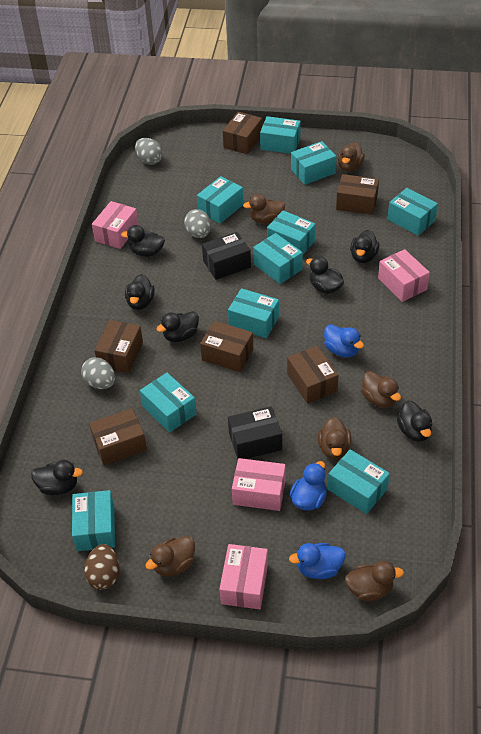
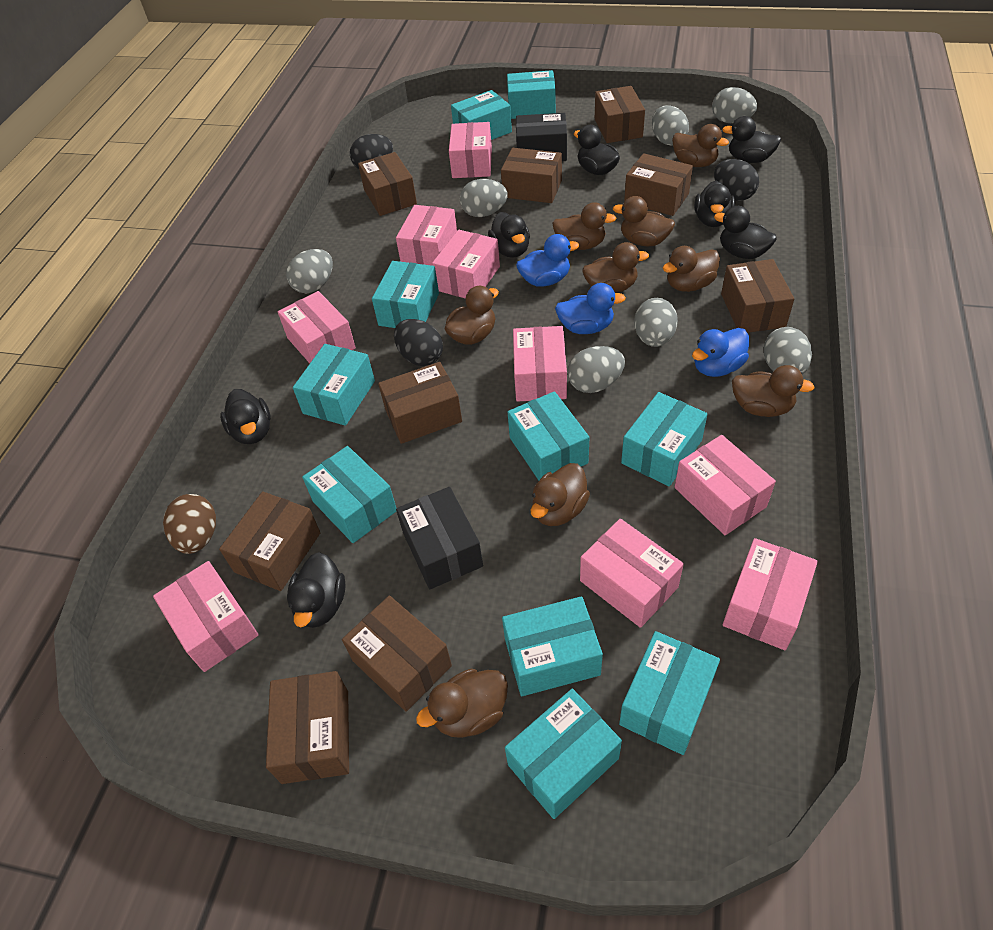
black egg: none = 0 -> [350,134,393,169] [394,319,443,366] [714,159,759,201] = 3
brown box: [89,408,147,466] [94,320,143,373] [200,321,253,372] [223,112,262,154] [287,346,338,404] [336,174,379,215] = 6 -> [219,491,320,591] [266,671,349,784] [342,596,452,712] [358,152,417,216] [378,362,462,444] [501,148,562,203] [595,86,645,143] [624,153,693,216] [721,259,794,333] = 9
brown duck: [145,536,195,577] [243,194,285,224] [318,417,351,460] [338,142,365,172] [345,561,404,601] [361,371,401,408] = 6 -> [416,669,508,738] [445,286,499,345] [531,463,590,526] [552,202,617,250] [582,242,649,293] [613,196,675,246] [663,246,720,292] [672,124,729,167] [732,365,815,417] = 9
grey egg: [81,357,115,389] [135,138,163,165] [184,209,211,238] = 3 -> [286,249,333,294] [460,179,508,217] [567,346,625,393] [634,298,678,347] [652,105,689,146] [712,87,757,123] [763,327,812,375] = 7
pink box: [92,201,139,249] [219,544,268,609] [232,458,286,511] [378,249,430,302] = 4 -> [153,561,259,672] [278,291,356,363] [396,205,457,266] [432,230,500,299] [449,122,492,178] [513,326,567,402] [580,519,684,628] [675,435,776,535] [723,538,818,650] = 9

